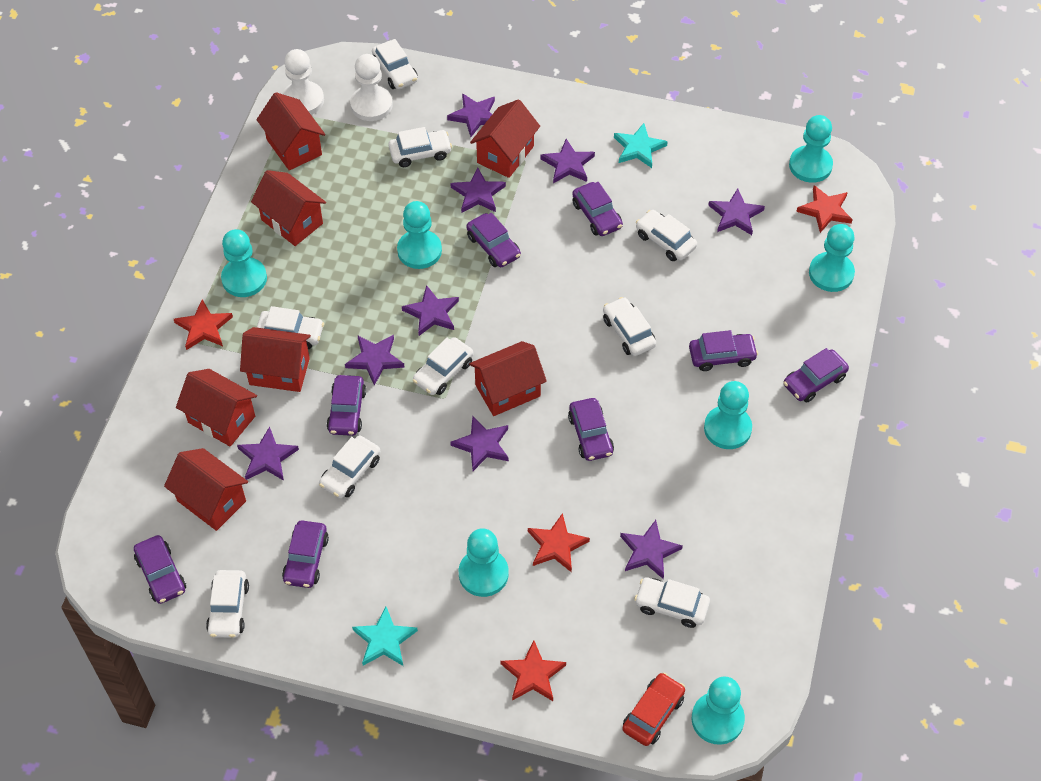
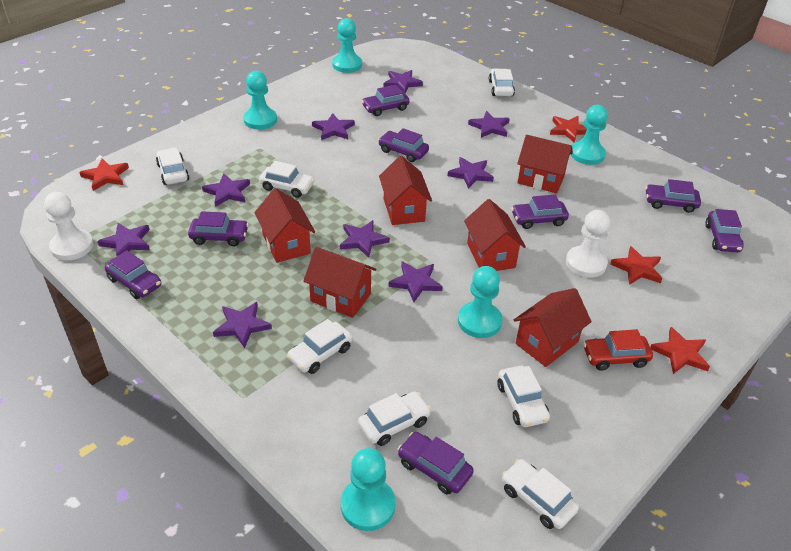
red house: [164,448,248,531] [176,369,257,446] [240,327,311,392] [251,170,326,246] [256,92,325,170] [469,341,547,416] [470,99,540,178] = 7 -> [254,188,315,263] [303,247,376,318] [379,156,432,225] [464,199,526,271] [514,288,592,367] [517,135,573,193] = 6
turquoise pawn: [221,229,267,297] [397,201,442,269] [459,528,509,597] [692,676,745,745] [704,381,752,449] [789,115,833,183] [809,224,855,292] = 7 -> [243,70,277,130] [332,18,362,73] [341,448,395,531] [458,266,502,338] [571,105,608,165] = 5
turquoise star: [352,607,418,666] [614,123,668,168] = 2 -> none = 0
white car: [206,570,249,638] [256,306,324,349] [319,435,380,498] [372,39,418,89] [389,127,452,167] [413,337,473,395] [603,297,656,356] [634,577,710,628] [636,210,697,261] = 9 -> [156,148,189,185] [259,161,315,198] [287,319,352,374] [358,391,431,446] [489,69,515,96] [497,366,550,427] [502,459,579,529] = 7

